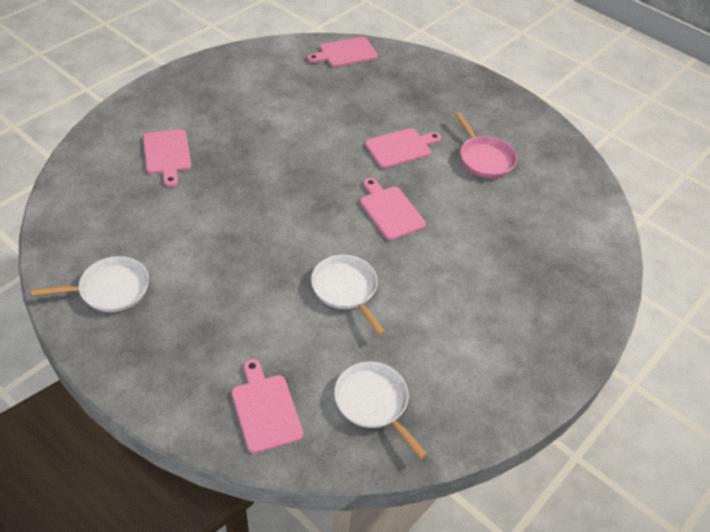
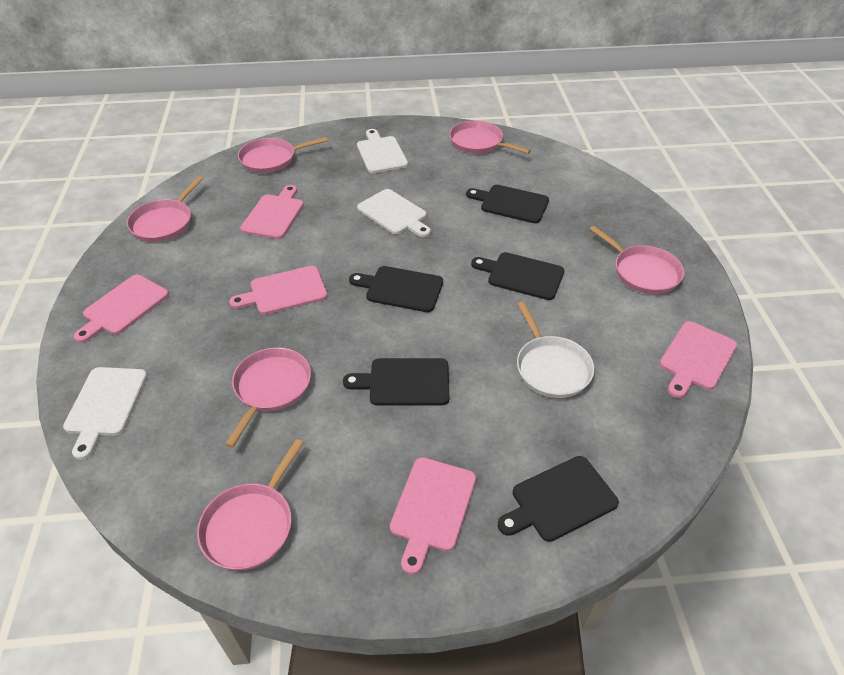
black cutting board: none = 0 -> [343,358,449,406] [349,266,443,312] [466,185,549,223] [471,252,564,300] [498,456,619,542] = 5
pink pan: [455,112,517,178] = 1 -> [127,176,203,242] [197,439,303,570] [225,347,311,448] [238,137,328,173] [449,120,531,154] [590,226,684,294] = 6
white cutting board: none = 0 -> [63,367,148,460] [357,129,408,173] [357,189,431,237] = 3
white pan: [31,256,149,312] [311,255,385,335] [334,362,427,459] = 3 -> [517,302,594,398] = 1

